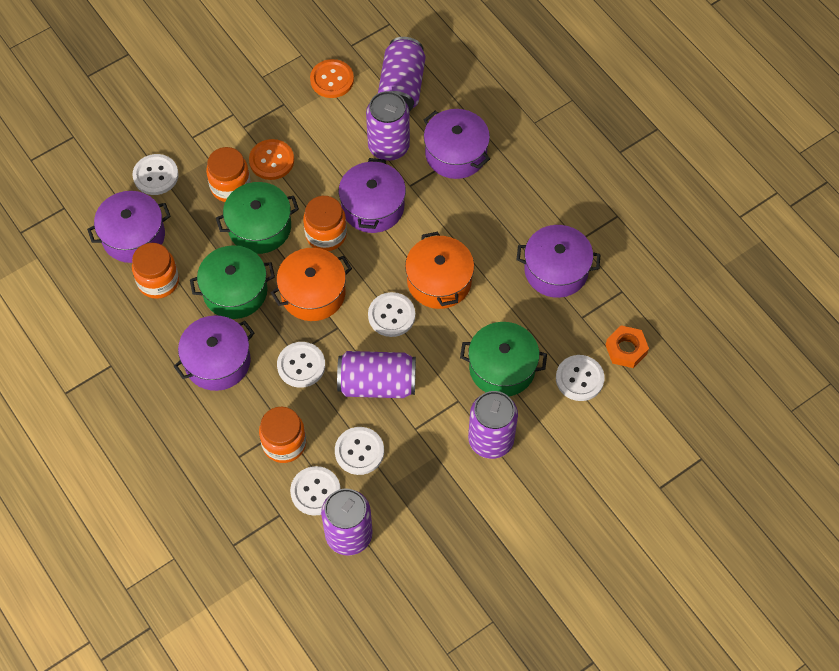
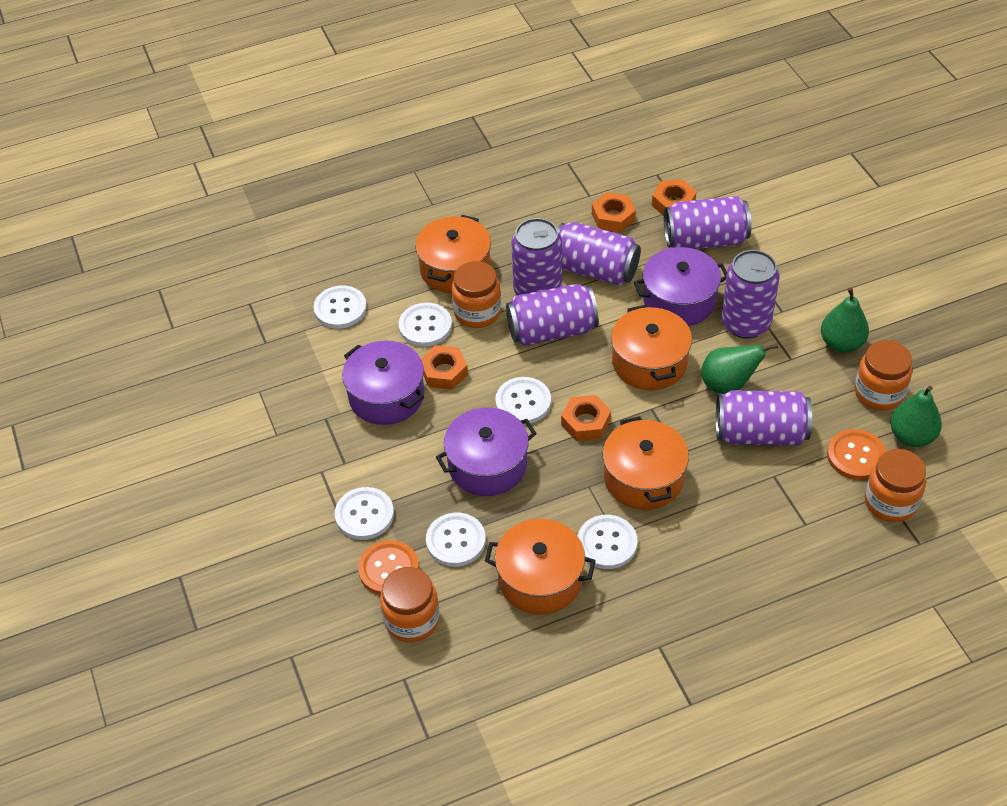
green pear: none = 0 -> [701,343,778,394] [821,287,869,353] [890,386,942,447] = 3
green pot: [190,245,275,319] [216,182,299,254] [460,322,547,396] = 3 -> none = 0
orange nut: [606,325,649,368] = 1 -> [421,345,468,390] [561,395,611,441] [592,192,636,232] [652,179,697,216] = 4
orange pot: [271,248,352,321] [405,232,474,309] = 2 -> [415,215,491,293] [485,519,596,615] [603,416,689,510] [611,305,692,390] = 4
purple can: [321,488,373,556] [337,351,416,398] [366,91,410,161] [378,37,425,111] [468,391,518,459] = 5 -> [506,284,598,346] [511,218,562,295] [557,222,641,286] [664,196,751,249] [716,391,812,445] [721,250,780,339] = 6
purple pot: [87,191,171,263] [174,315,255,391] [338,158,406,233] [424,109,490,179] [516,225,601,298] = 5 -> [342,341,424,425] [436,408,537,496] [634,247,727,326] = 3

